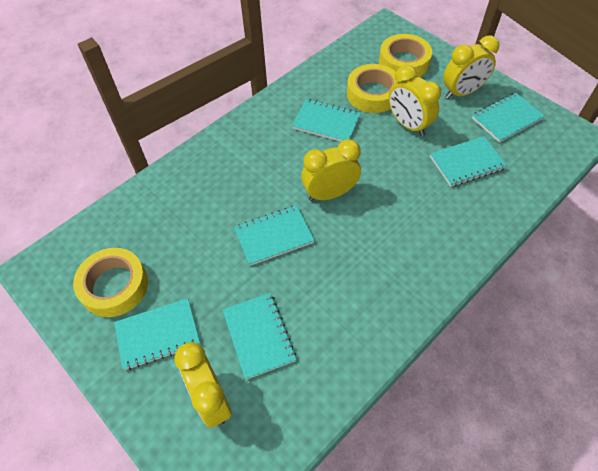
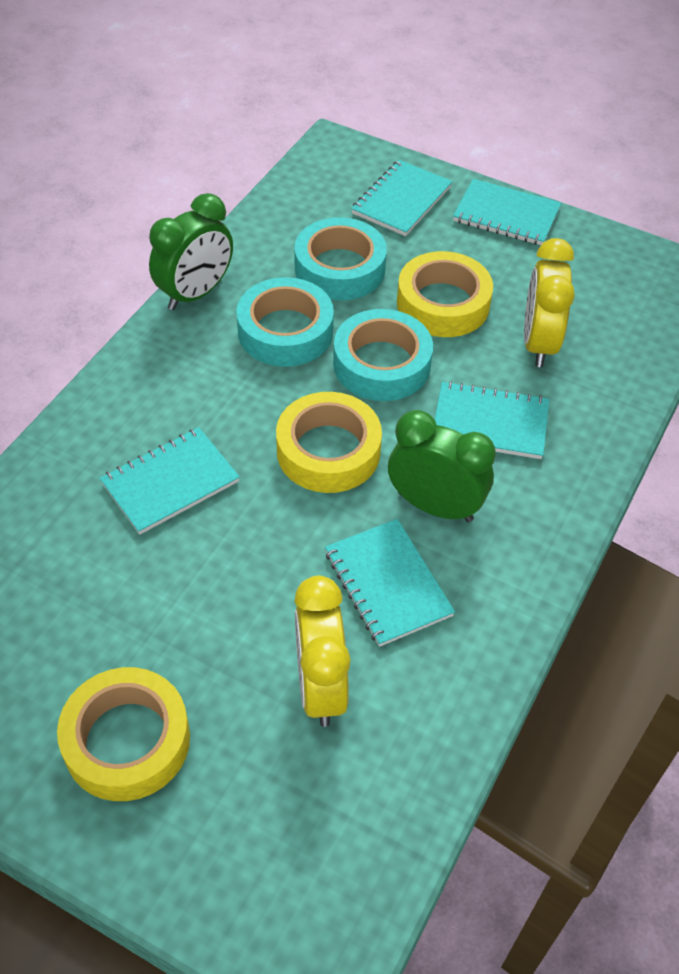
green clock: none = 0 -> [149,193,233,310] [388,410,496,522] = 2
turquoise notebook: [114,298,200,370] [222,293,296,380] [234,205,315,266] [292,99,361,142] [430,136,507,187] [472,92,545,143] = 6 -> [99,427,240,535] [325,519,455,647] [351,160,453,236] [435,381,549,459] [453,179,561,245] = 5
turquoise tape: none = 0 -> [236,277,334,367] [294,217,387,300] [333,309,433,401] = 3
yellow clock: [175,342,232,428] [301,139,361,201] [389,65,441,136] [443,36,500,99] = 4 -> [294,576,350,727] [524,238,575,367] = 2

